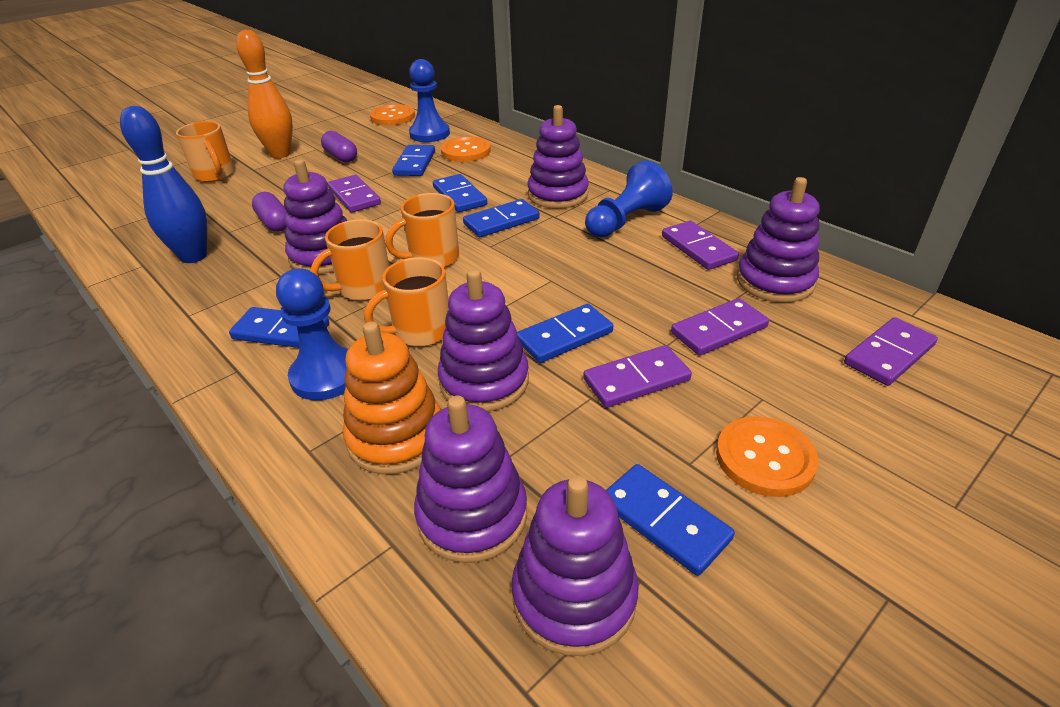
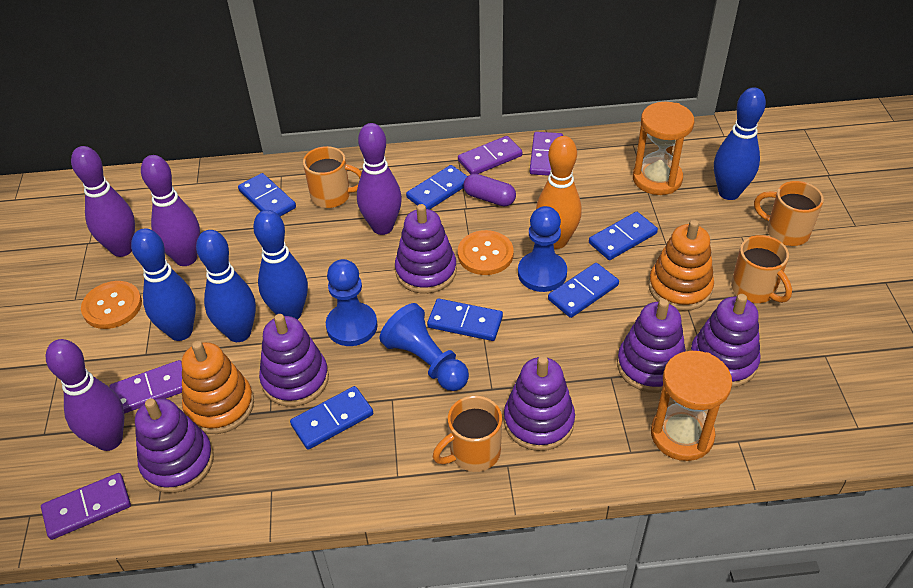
blue bowling pin: [120,106,207,263] = 1 -> [131,228,196,341] [196,230,256,342] [253,210,308,320] [714,87,766,200] = 4
orange button: [370,104,415,125] [441,136,491,162] [716,416,818,497] = 3 -> [81,281,142,329] [458,230,514,275] = 2
orange hourglass: none = 0 -> [633,102,694,195] [651,351,732,461] = 2
orange stacking toy: [343,322,441,474] = 1 -> [182,341,254,434] [648,220,714,311] = 2
purple bowling pin: none = 0 -> [45,339,124,451] [71,146,135,257] [141,155,200,266] [357,123,402,235] = 4
purple capsule: [252,192,286,232] [321,131,357,163] = 2 -> [464,174,516,207] = 1
purple domino: [328,175,381,212] [583,345,692,408] [662,221,739,270] [671,298,769,356] [844,317,938,386] = 5 -> [41,473,131,540] [109,360,182,414] [458,136,522,174] [530,132,563,176] = 4

